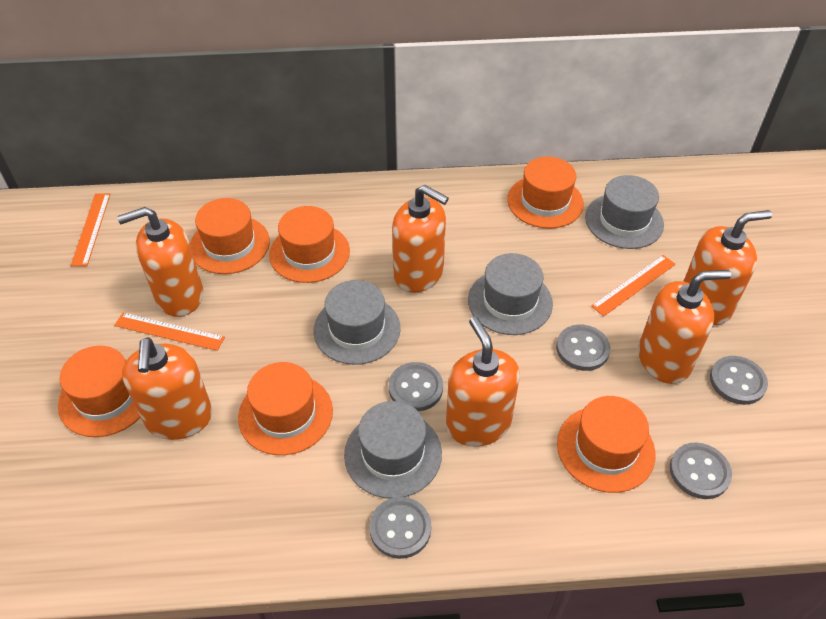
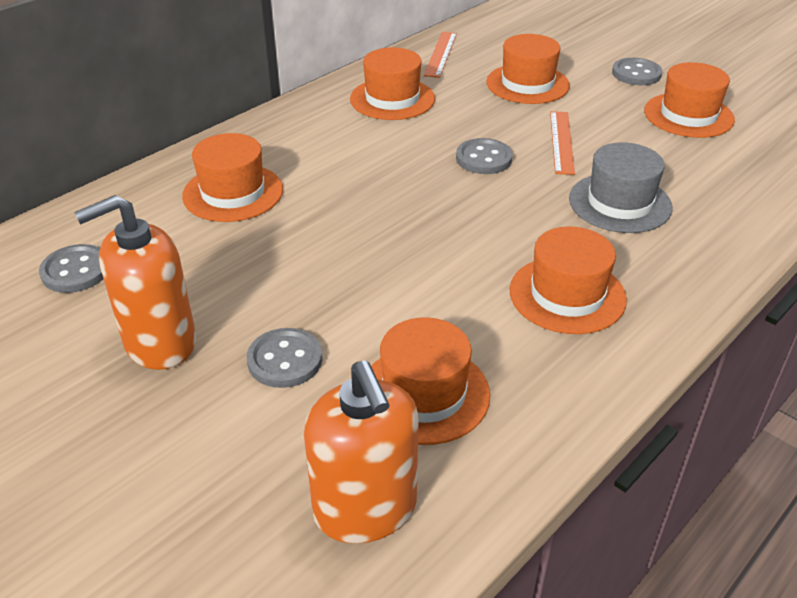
grey button: [369,497,431,559] [389,362,443,412] [556,325,610,371] [670,443,732,499] [710,356,768,405] = 5 -> [39,244,103,293] [247,328,322,388] [456,138,513,174] [612,58,662,85] = 4
grey hat: [313,280,400,365] [344,401,442,499] [468,253,553,335] [585,175,664,249] = 4 -> [569,142,672,233] = 1
orange ruler: [71,193,110,266] [114,313,225,351] [591,255,676,316] = 3 -> [424,32,457,78] [550,111,575,175] = 2
orange soap dispenser: [117,207,203,317] [122,337,212,440] [392,185,449,293] [446,317,520,447] [638,270,731,384] [683,210,772,325] = 6 -> [74,195,196,370] [304,361,419,544] = 2

